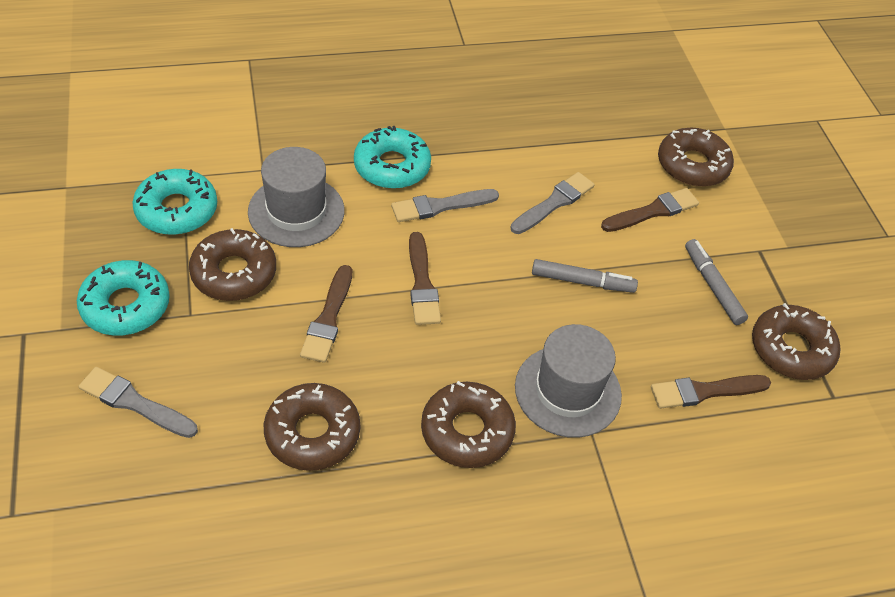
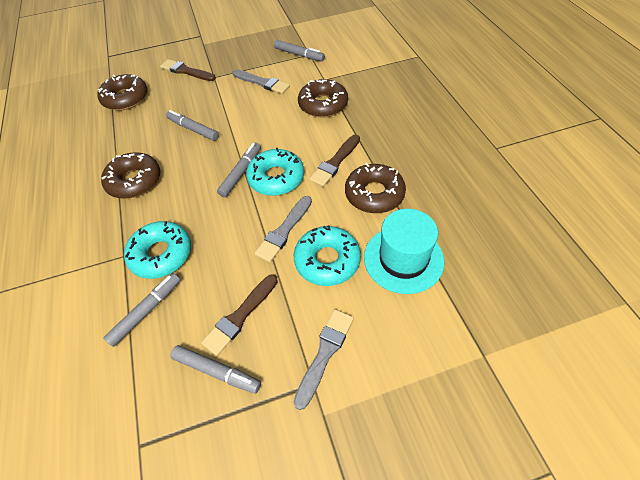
brown brush: [300,265,352,363] [409,232,441,325] [601,188,699,232] [651,375,771,409] = 4 -> [160,59,216,81] [201,274,278,356] [309,135,360,187] = 3
brown donut: [189,228,276,301] [264,383,360,471] [421,381,516,468] [658,128,734,187] [752,303,840,380] = 5 -> [97,74,148,110] [101,152,160,199] [298,79,348,118] [345,163,406,213] = 4
grey hat: [248,147,345,247] [515,324,622,438] = 2 -> none = 0
grey marker: [532,259,638,293] [685,239,748,325] = 2 -> [103,273,181,347] [166,110,219,141] [170,345,261,394] [217,143,261,197] [274,40,325,61] = 5
turquoise hat: none = 0 -> [364,209,444,294] = 1

